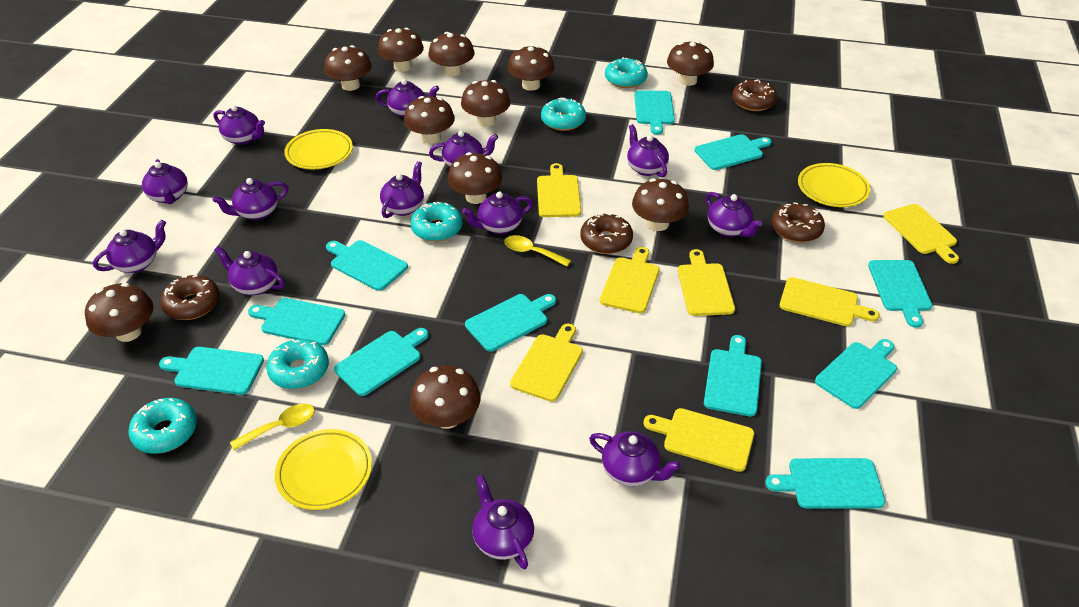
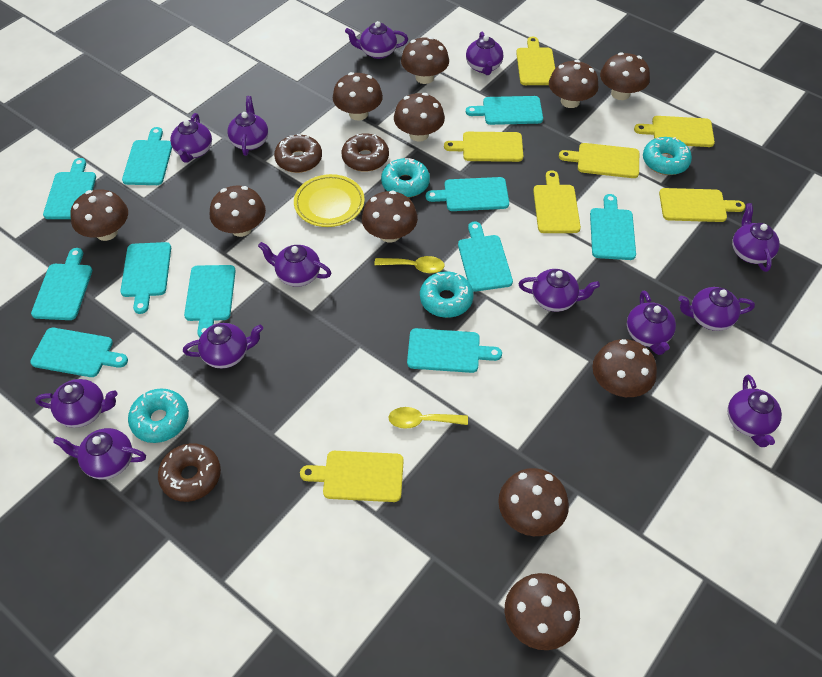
brown donut: [160,275,220,320] [580,213,633,254] [732,79,777,111] [771,202,825,243] = 4 -> [158,443,221,502] [274,134,322,173] [342,133,389,172] = 3
turquoise donut: [129,398,197,454] [266,339,329,389] [410,202,463,242] [541,98,586,131] [605,57,648,88] = 5 -> [128,389,189,443] [381,158,430,198] [420,271,474,318] [643,137,692,175] = 4
yellow plate: [275,429,372,510] [284,129,353,169] [798,163,870,207] = 3 -> [294,174,365,227] = 1

